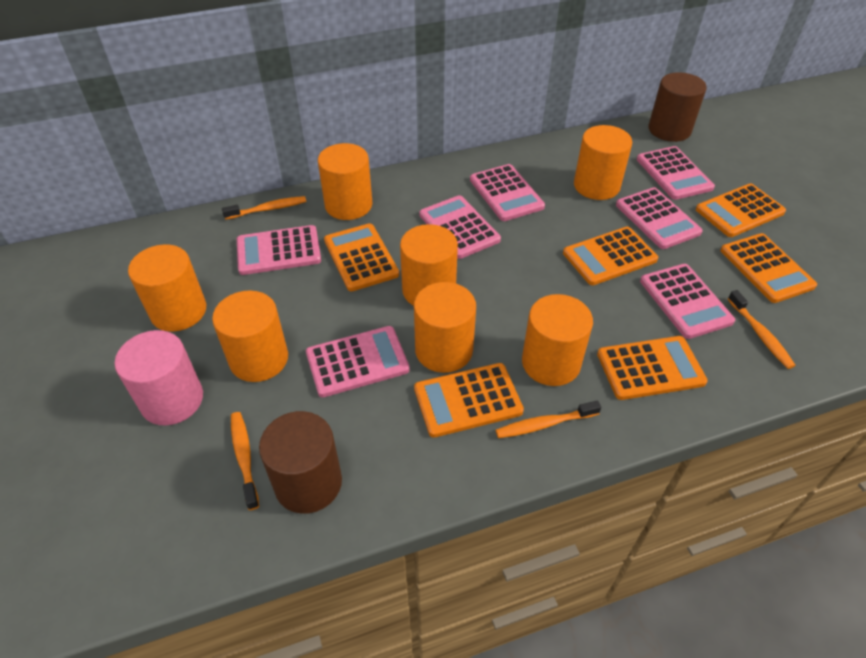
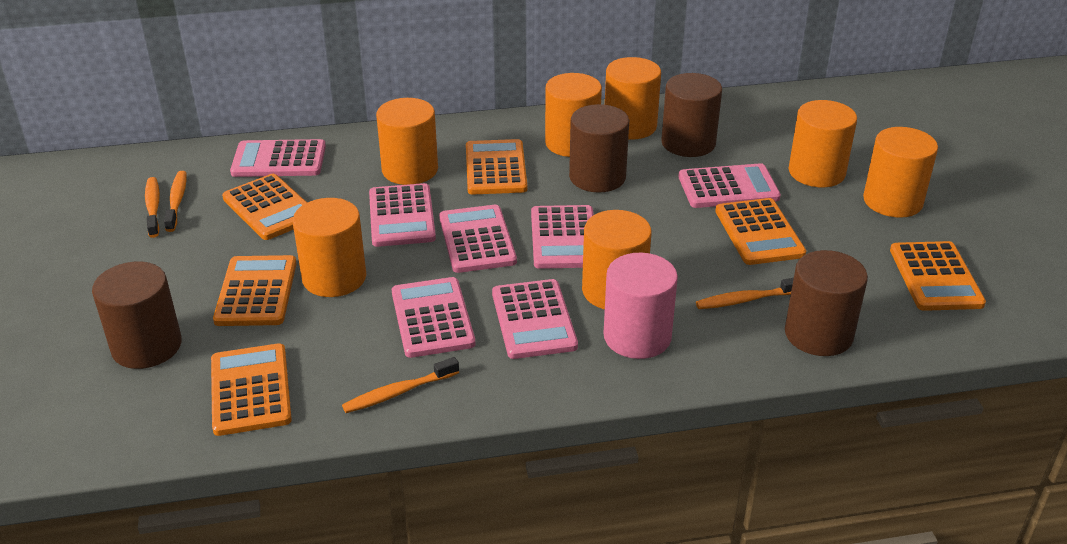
brown cylinder: [259,411,342,514] [648,72,707,142] = 2 -> [92,261,182,369] [569,104,629,193] [661,73,722,157] [785,250,868,356] = 4

